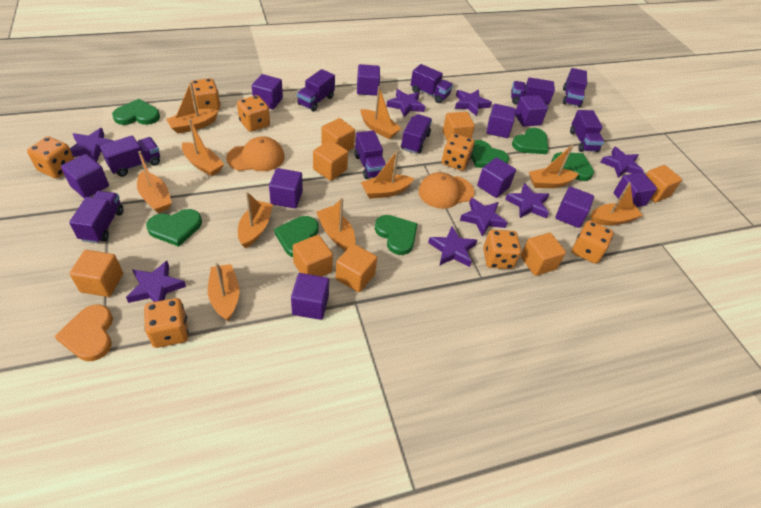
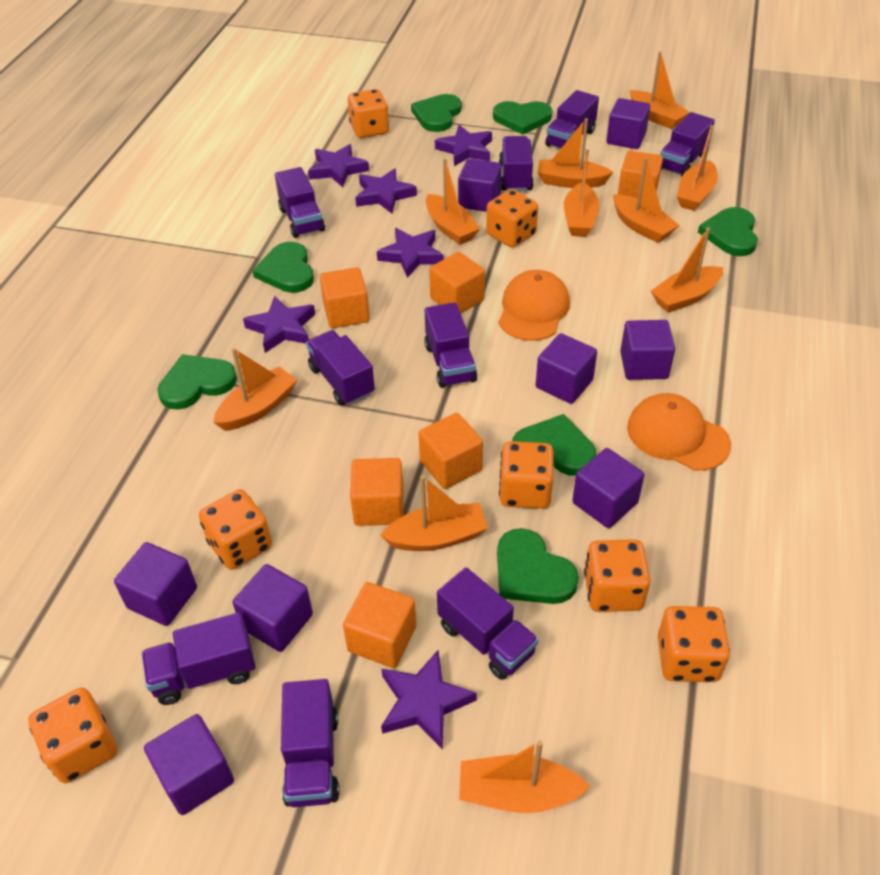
orange cube: [69,250,123,297] [293,235,333,276] [313,140,348,181] [321,118,355,151] [336,244,377,292] [443,112,475,141] [520,233,566,276] [646,165,682,203] = 8 -> [320,267,370,328] [343,582,416,668] [350,458,403,526] [419,413,483,489] [429,252,485,313] [618,151,663,198] = 6
orange heart: [54,305,113,361] = 1 -> none = 0
purple cube: [61,154,109,198] [252,74,283,109] [269,168,303,208] [291,273,329,320] [357,64,380,96] [477,158,516,198] [487,104,516,138] [515,95,548,127] [555,187,594,228] [614,172,657,207] = 10 -> [114,542,197,626] [144,714,234,815] [233,564,313,652] [458,158,502,212] [536,333,597,404] [572,448,644,528] [606,98,650,149] [620,320,675,380] = 8
purple star: [70,128,113,162] [126,261,186,303] [387,89,425,117] [428,226,477,267] [455,89,492,117] [460,198,508,236] [505,183,549,218] [600,147,644,178] = 8 -> [243,296,315,353] [308,144,369,187] [355,168,417,213] [377,228,444,278] [381,650,477,749] [435,125,492,166] = 6

